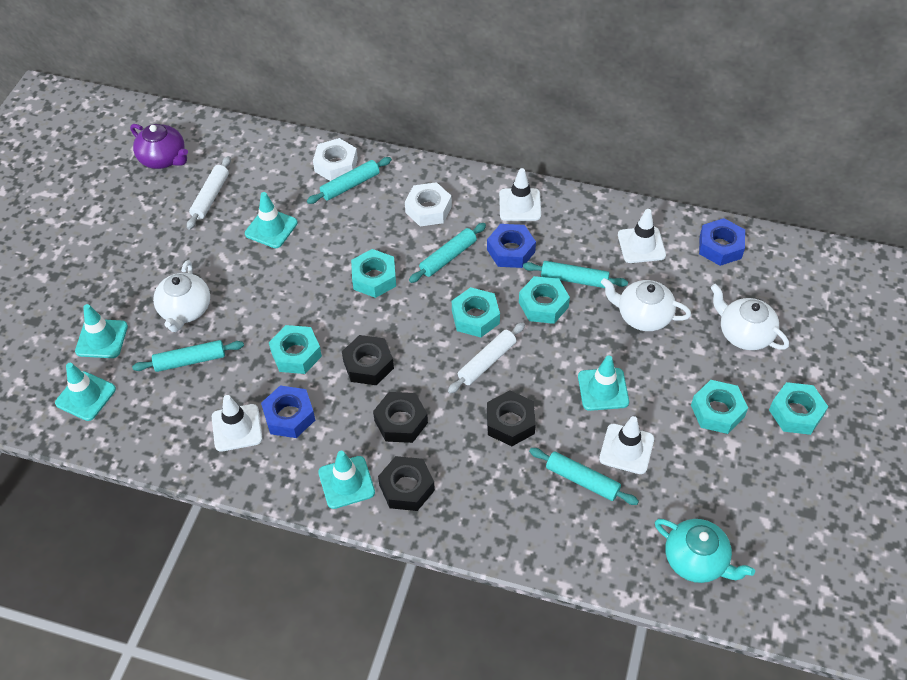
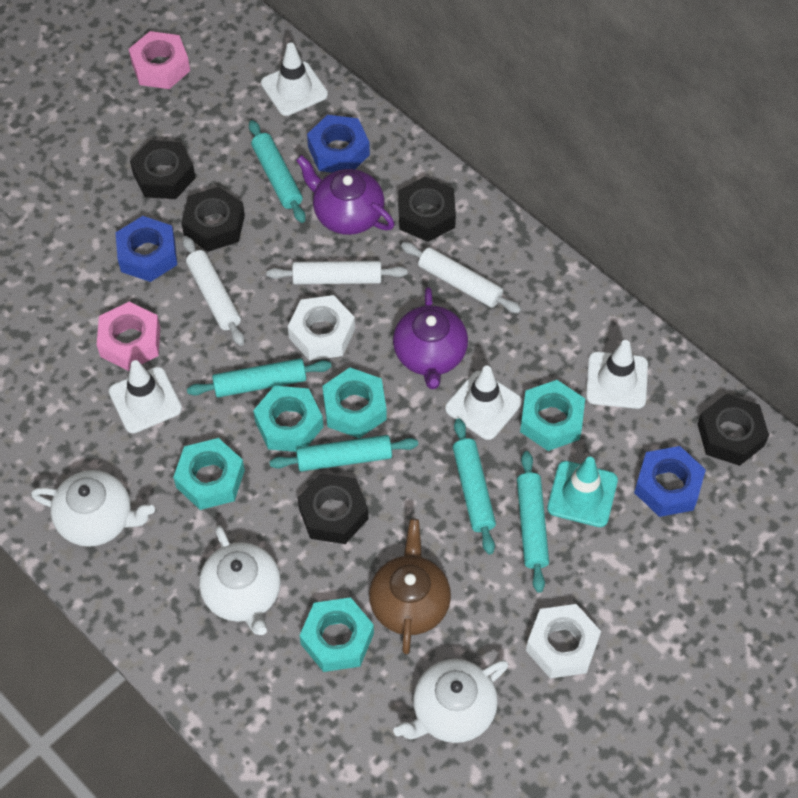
black nut: [342,335,394,385] [373,392,428,443] [378,456,435,511] [487,390,536,446] = 4 -> [130,140,195,199] [181,187,245,252] [297,473,368,544] [398,177,456,242] [697,394,769,466] = 5
brown teapot: none = 0 -> [369,519,451,654] = 1
pink nut: none = 0 -> [97,302,160,371] [129,31,190,89] = 2
purple teapot: [130,124,188,169] = 1 -> [296,155,394,235] [393,287,468,389] = 2
turquoise nut: [269,325,322,374] [351,249,396,298] [452,287,500,337] [519,276,570,324] [691,380,748,434] [769,382,828,435] = 6 -> [173,438,245,510] [253,386,323,452] [300,597,374,672] [322,368,387,438] [520,380,585,451] = 5
turquoise teapot: [655,519,755,583] = 1 -> none = 0
turquoise traffic cone: [55,363,116,421] [75,304,128,358] [245,192,298,248] [318,451,375,509] [578,355,629,411] = 5 -> [547,457,618,527] = 1
white rolling pin: [187,156,231,230] [448,322,525,394] = 2 -> [183,236,244,346] [267,261,407,284] [401,242,521,313] = 3

